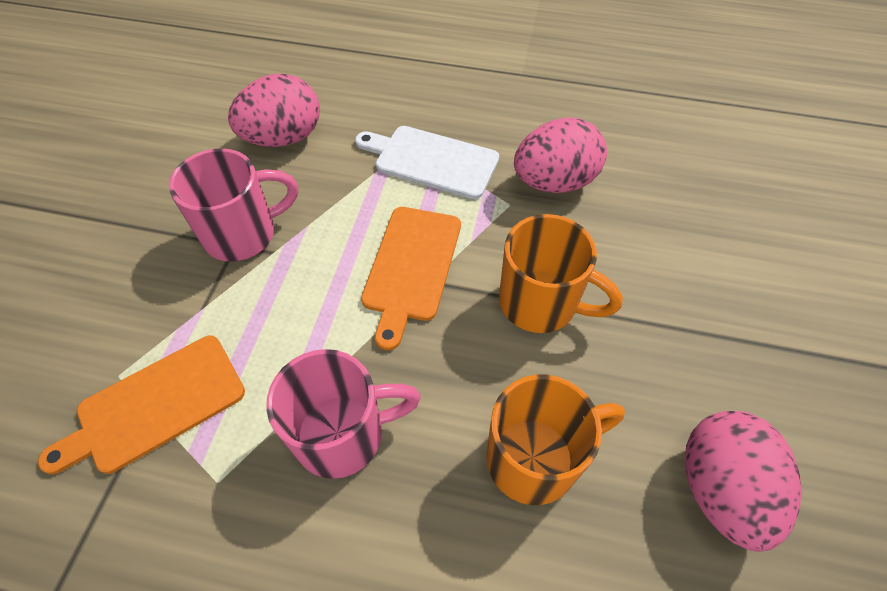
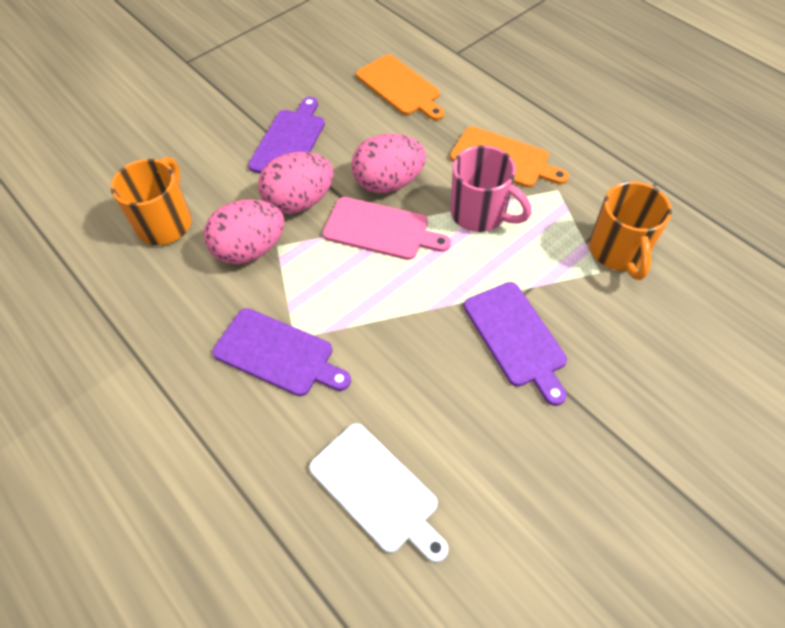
pink cutting board: none = 0 -> [323,197,451,260] = 1
pink mug: [169,148,298,262] [266,349,421,479] = 2 -> [450,145,532,232] = 1
purple cutting board: none = 0 -> [212,308,351,396] [248,97,325,174] [464,282,567,406] = 3

